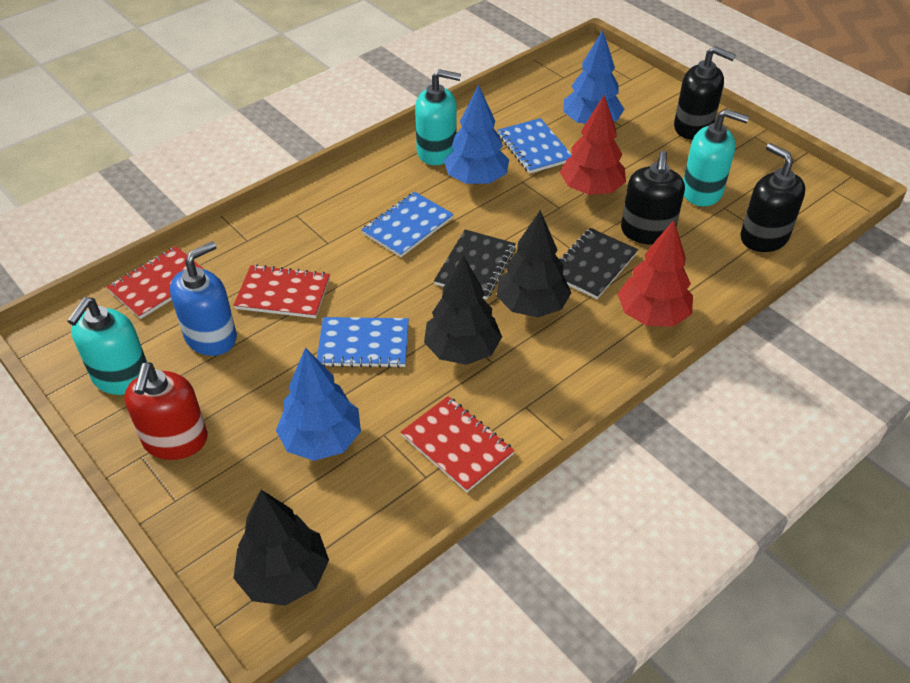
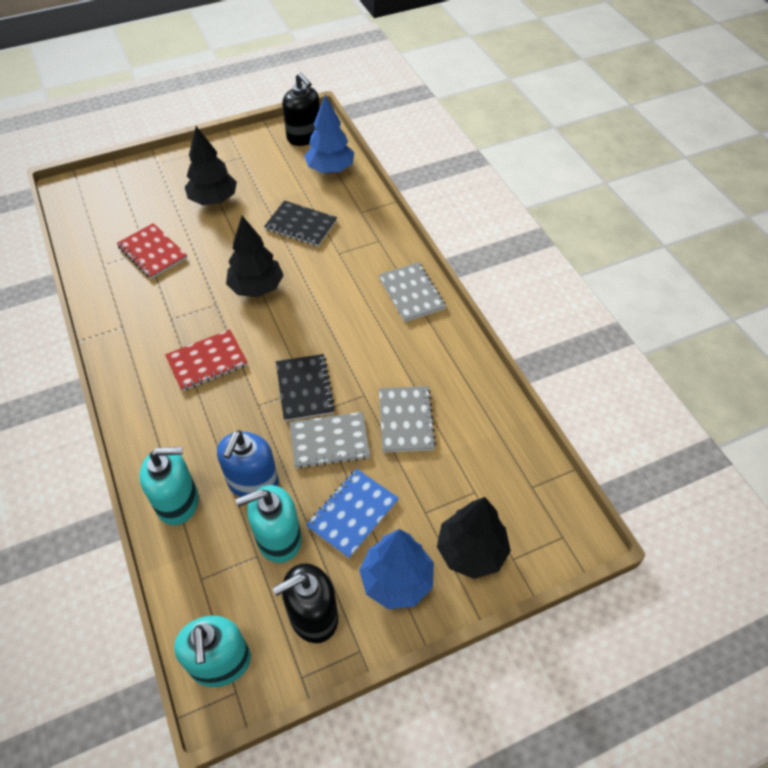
black soap dispenser: [621,151,685,245] [674,46,735,140] [740,143,806,252] = 3 -> [273,563,338,643] [282,73,320,146] = 2
blue notebook: [317,317,409,368] [361,192,454,257] [497,118,572,174] = 3 -> [306,469,399,559] = 1
blue tree: [276,347,361,461] [444,85,509,185] [563,30,624,125] = 3 -> [304,95,354,173] [359,529,434,609] = 2
grey notebook: none = 0 -> [290,412,370,469] [379,262,446,322] [379,386,436,453] = 3
red notebook: [107,246,204,319] [233,264,330,318] [401,396,515,492] = 3 -> [117,223,187,279] [165,330,248,391] = 2
red soap dispenser: [124,362,208,460] = 1 -> none = 0
red tree: [560,95,626,195] [618,220,693,327] = 2 -> none = 0

